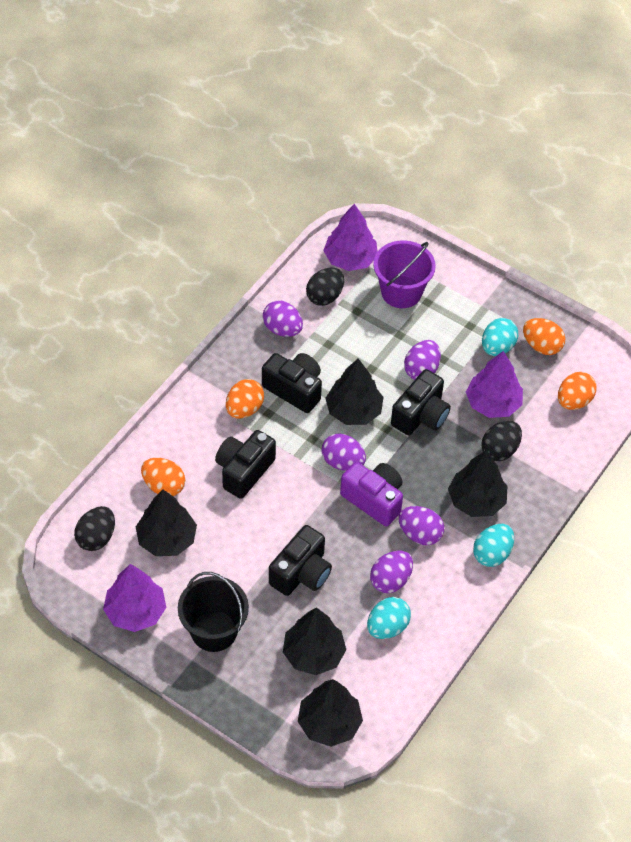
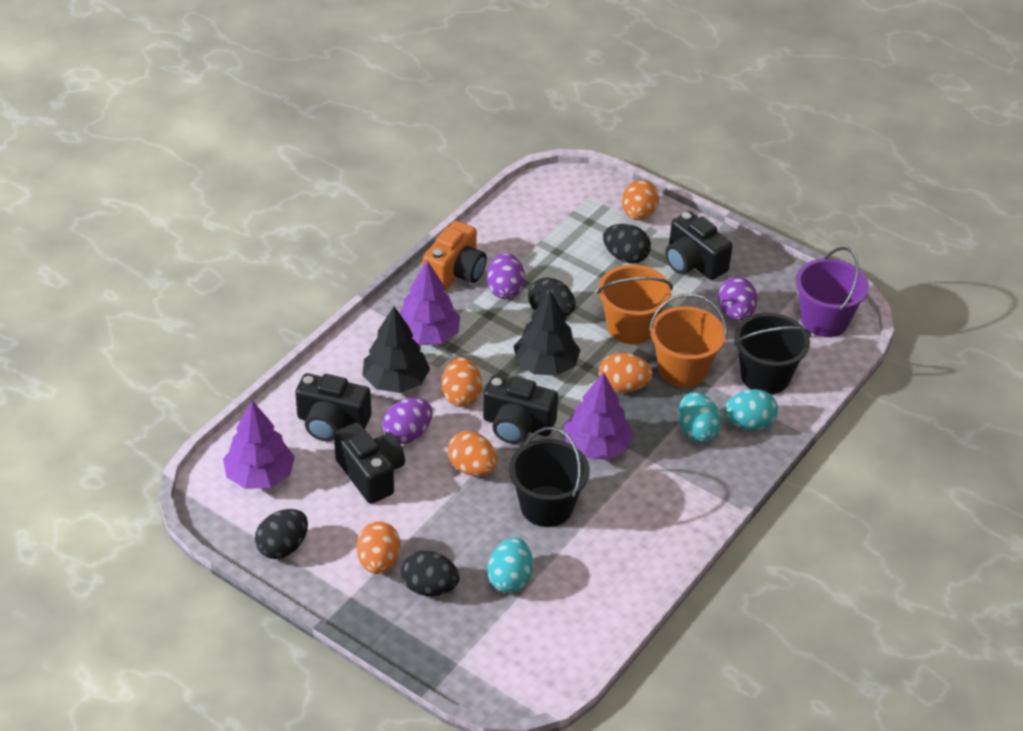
black bucket: [178,572,249,652] = 1 -> [509,427,590,527] [734,313,811,394] = 2
black egg: [74,506,115,551] [306,268,344,306] [481,421,522,461] = 3 -> [255,509,308,559] [401,550,459,596] [528,277,576,316] [603,224,651,264] = 4
black tree: [136,490,197,556] [283,607,346,675] [298,679,363,747] [326,358,383,425] [448,450,507,517] = 5 -> [362,306,430,393] [514,290,580,376] = 2
orange bucket: none = 0 -> [597,265,673,344] [649,293,727,388] = 2
orange camera: none = 0 -> [423,221,487,291] = 1
orange egg: [141,458,185,496] [226,379,264,419] [523,318,565,355] [558,372,597,410] = 4 -> [356,521,401,574] [442,357,482,407] [447,431,497,476] [599,353,653,393] [622,180,659,220] = 5
purple camera: [340,462,403,526] = 1 -> none = 0
purple egg: [263,301,303,337] [321,433,366,471] [370,551,413,593] [398,506,444,545] [404,340,441,380] = 5 -> [382,398,432,444] [487,253,525,299] [718,277,757,321] = 3

